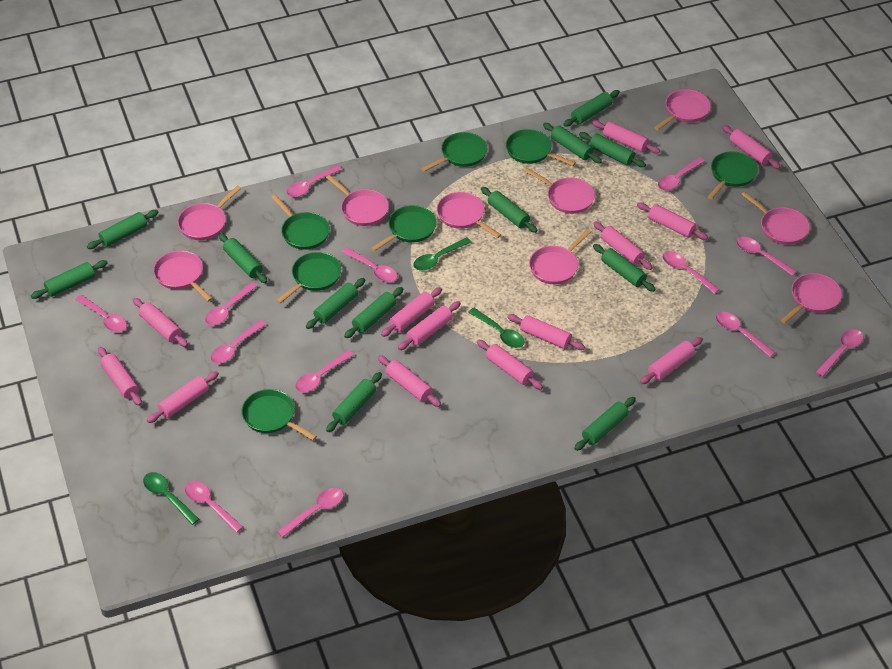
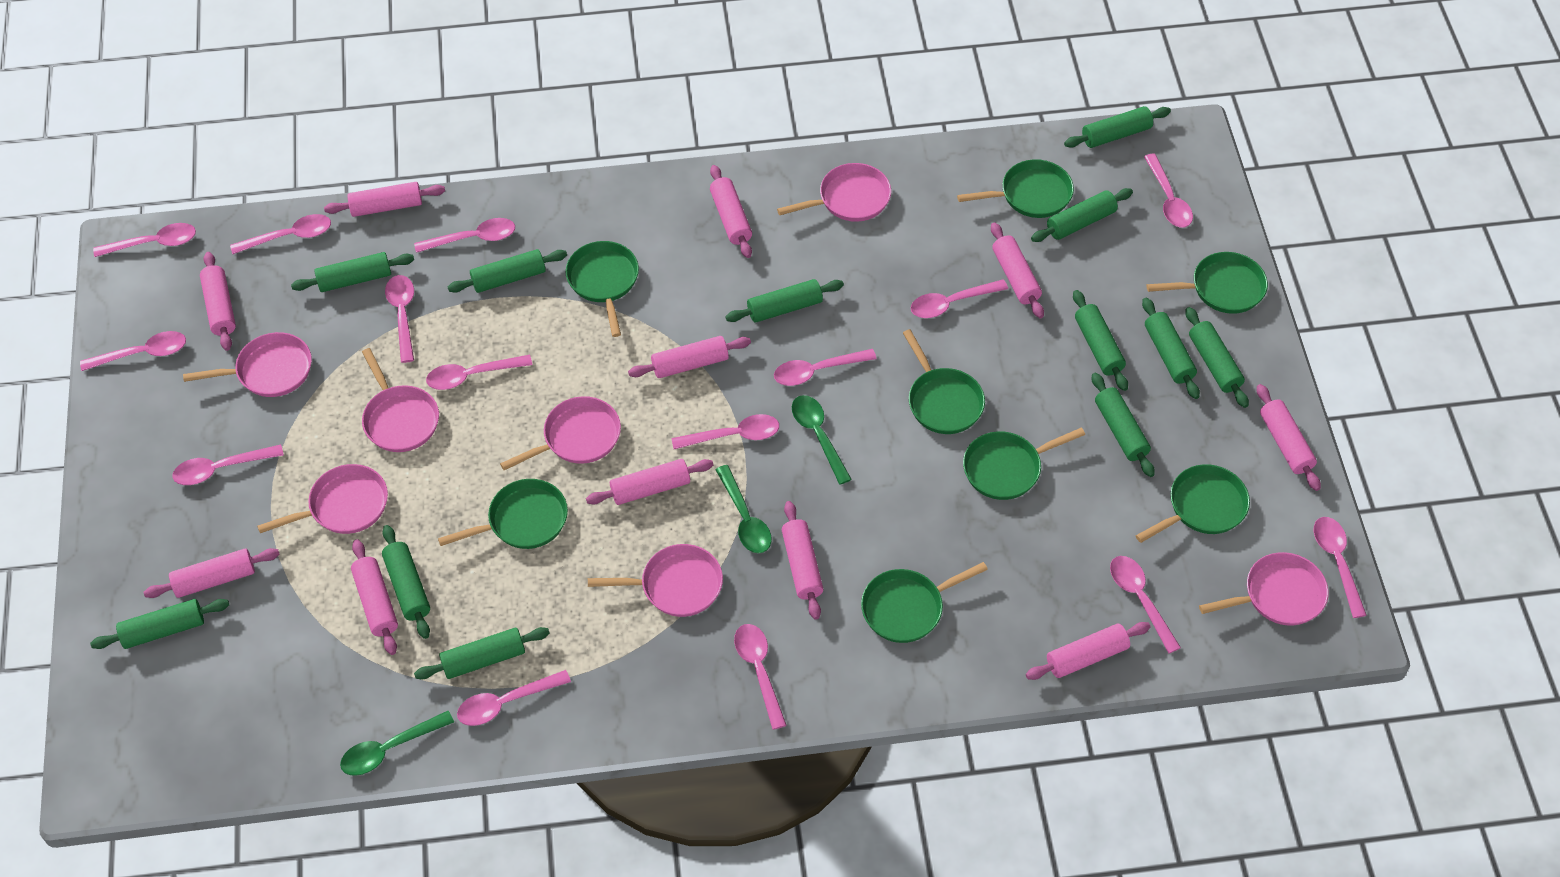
green pan: [241,389,317,441] [271,195,330,250] [276,252,341,304] [370,205,437,252] [421,132,487,172] [506,129,576,166] [708,151,758,199] = 7 -> [438,479,568,549] [565,241,639,337] [861,562,988,643] [903,329,985,434] [957,159,1074,218] [963,427,1085,500] [1136,464,1250,543] [1147,252,1268,314] = 8
pink pan: [153,250,213,302] [178,185,241,240] [326,175,389,226] [437,192,501,238] [524,168,595,214] [529,229,591,284] [654,89,711,130] [741,192,810,245] [781,273,842,324] = 9 -> [183,332,312,397] [257,464,388,534] [362,348,439,452] [500,396,621,470] [588,544,723,617] [777,163,891,222] [1199,552,1328,626] = 7
pink rolling pin: [98,347,142,406] [133,298,188,347] [147,371,219,423] [378,355,441,407] [381,287,442,337] [398,301,461,350] [477,340,543,390] [507,314,585,350] [592,120,660,154] [593,221,653,270] [637,202,708,240] [640,337,703,384] [722,125,780,169] = 13 -> [144,548,280,598] [200,252,236,351] [324,182,445,217] [351,539,398,655] [586,459,713,505] [628,336,751,378] [710,165,752,258] [782,501,823,620] [991,222,1044,318] [1026,622,1150,680] [1257,384,1321,491] = 11
pink spoon: [75,294,127,332] [185,481,243,533] [205,282,257,326] [211,320,267,364] [277,488,344,538] [286,165,342,197] [295,350,354,393] [342,247,397,282] [658,157,705,191] [662,251,720,294] [716,312,775,357] [736,237,797,276] [816,329,863,377] = 13 -> [80,331,186,371] [93,223,196,257] [172,444,284,485] [230,214,331,254] [385,275,414,363] [414,218,515,253] [426,355,532,390] [457,670,571,726] [672,414,779,449] [734,624,786,730] [774,349,877,386] [911,279,1008,318] [1110,556,1181,653] [1144,154,1193,228] [1314,517,1367,618] = 15

